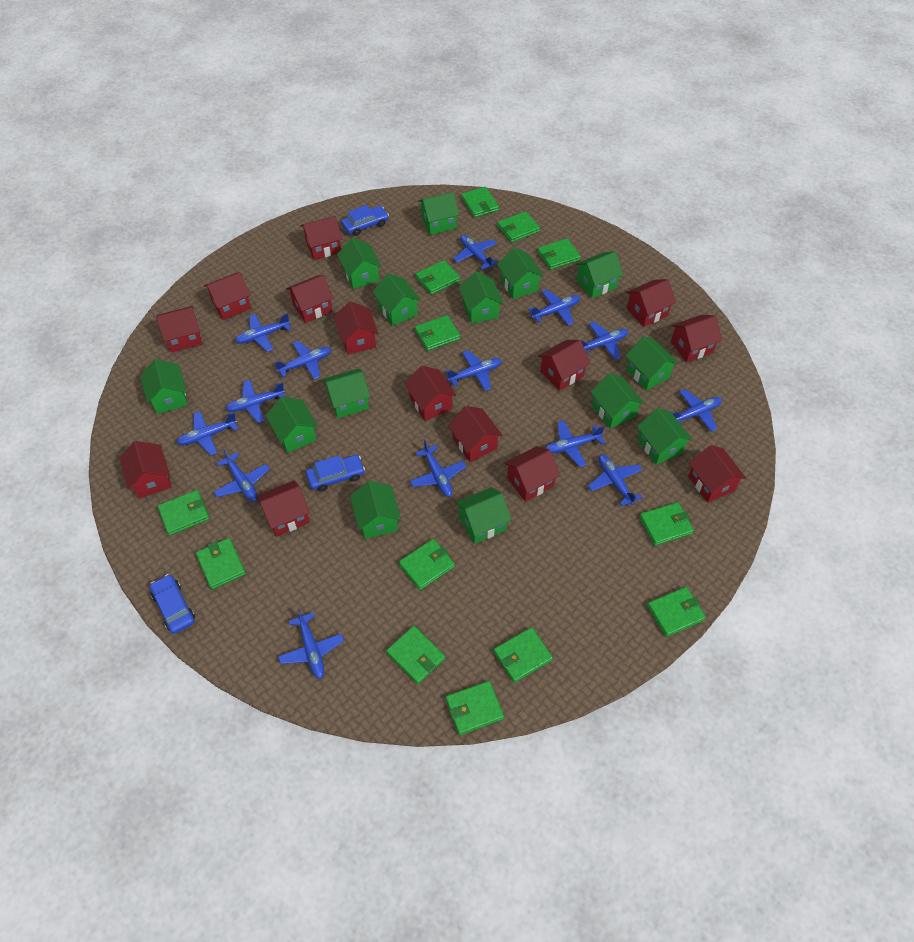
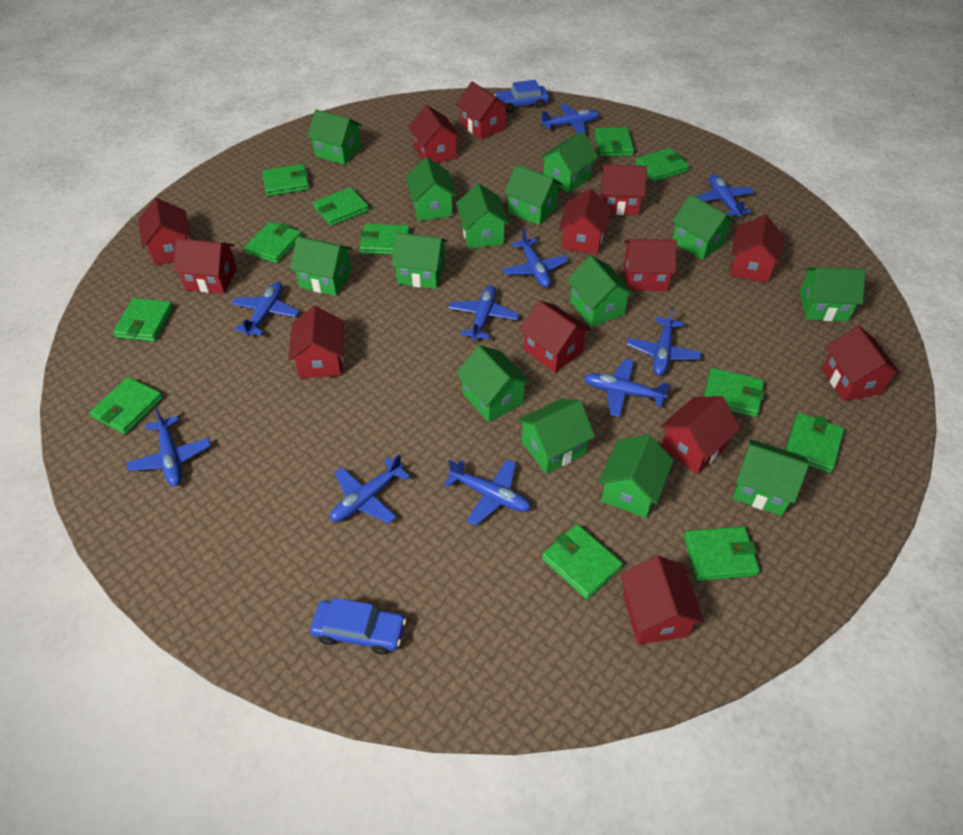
blue car: [150,574,195,634] [306,455,365,492] [341,205,389,236] = 3 -> [310,598,406,655] [494,80,549,112] = 2
blue plane: [177,411,238,456] [214,449,270,502] [226,380,285,423] [235,313,291,352] [275,341,331,380] [278,609,344,679] [410,440,466,497] [445,350,502,391] [453,235,498,270] [528,290,580,325] [545,421,605,467] [581,321,628,360] [588,454,642,506] [670,389,722,432] = 14 -> [126,407,211,486] [231,282,299,336] [330,454,410,524] [444,459,531,526] [448,285,519,340] [502,228,568,288] [540,104,600,134] [584,359,670,417] [627,307,701,376] [696,174,755,217] = 10
green wallet: [158,490,210,536] [196,538,246,590] [386,626,445,684] [399,539,455,590] [415,315,460,351] [416,260,460,295] [446,681,504,735] [461,187,499,218] [493,627,553,683] [497,211,540,243] [537,238,581,270] [640,502,694,546] [647,587,706,637] = 13 -> [89,377,163,434] [113,298,173,342] [244,222,302,264] [262,164,309,196] [313,187,369,226] [360,224,410,255] [542,524,623,599] [594,127,634,157] [635,148,689,182] [684,526,760,581] [704,368,765,417] [785,413,844,473] = 12
red house: [119,441,172,499] [156,306,202,353] [204,272,251,320] [256,480,310,537] [286,275,333,323] [301,216,342,260] [334,301,379,354] [405,366,457,421] [448,406,503,462] [504,446,561,502] [538,340,591,391] [626,279,676,327] [671,315,722,362] [688,445,746,503] = 14 -> [138,198,190,265] [173,238,237,294] [288,306,344,378] [408,105,461,163] [456,81,510,140] [519,300,591,373] [559,188,612,254] [600,164,647,215] [621,555,704,645] [623,239,677,291] [661,396,740,474] [730,215,784,283] [822,326,901,401] = 13

